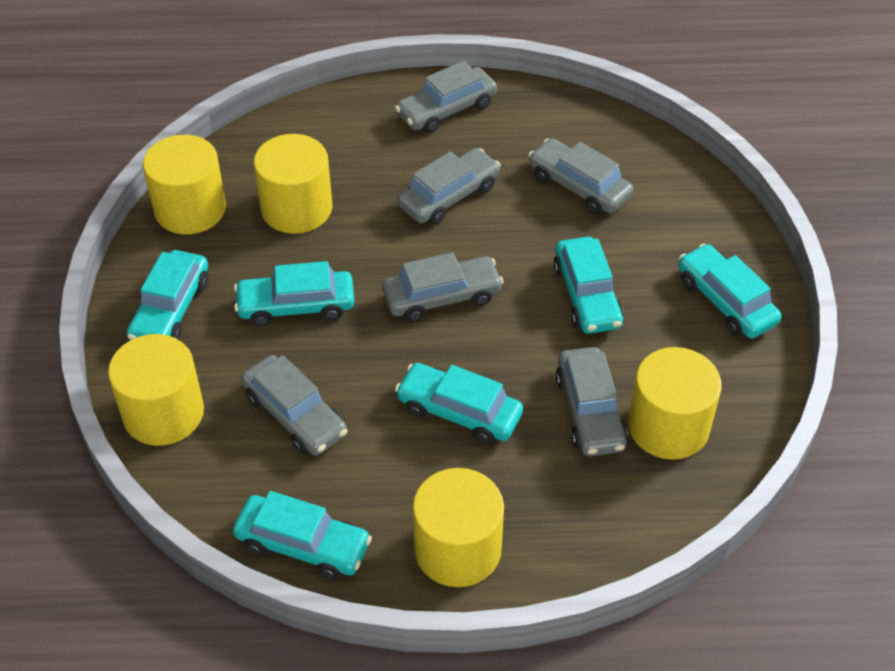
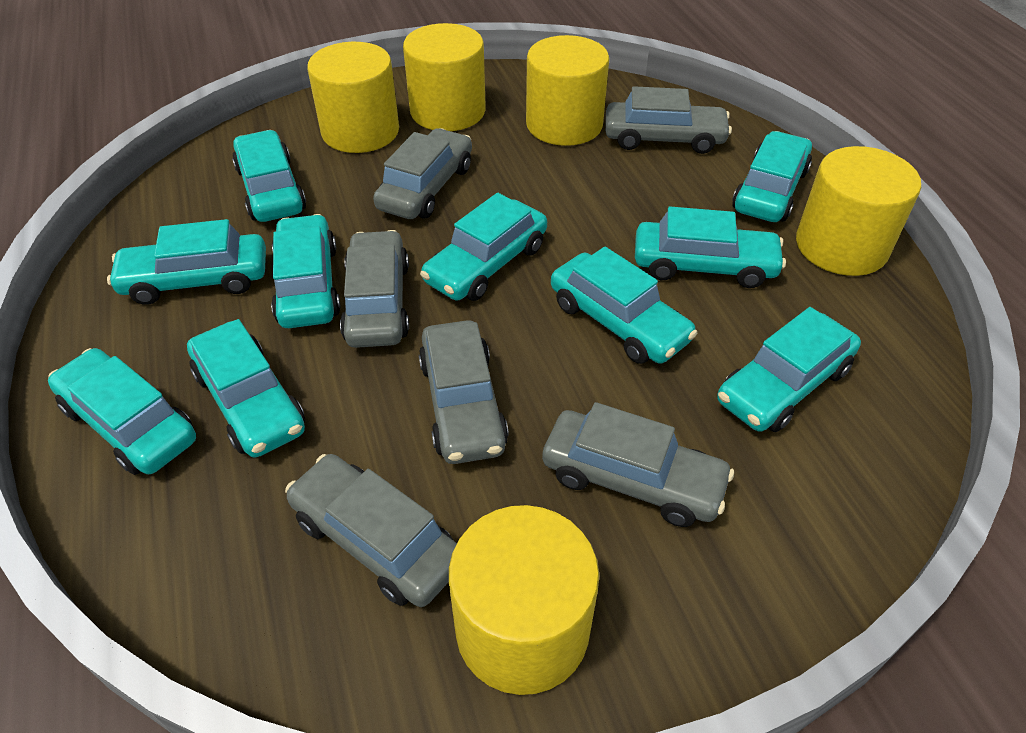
turquoise car: [127,250,209,340] [233,491,372,579] [234,261,355,327] [395,363,523,444] [554,237,623,334] [679,244,781,339] = 6 -> [48,348,196,475] [107,219,266,305] [187,319,305,457] [232,130,306,222] [271,214,341,328] [420,193,547,301] [551,247,698,364] [635,207,786,288] [717,307,861,432] [732,131,812,222] = 10

